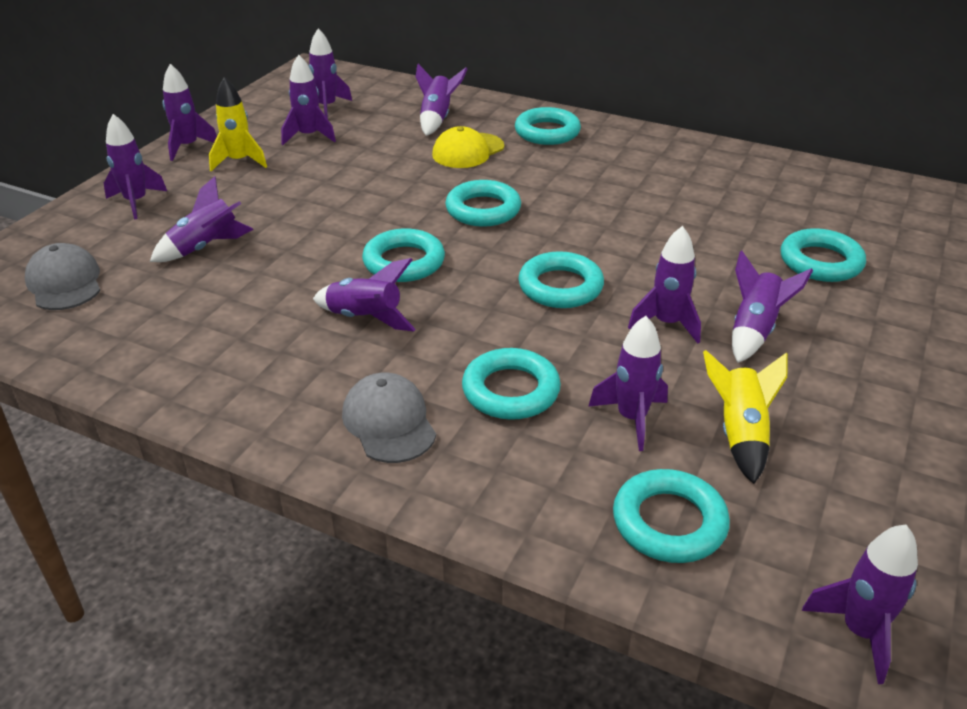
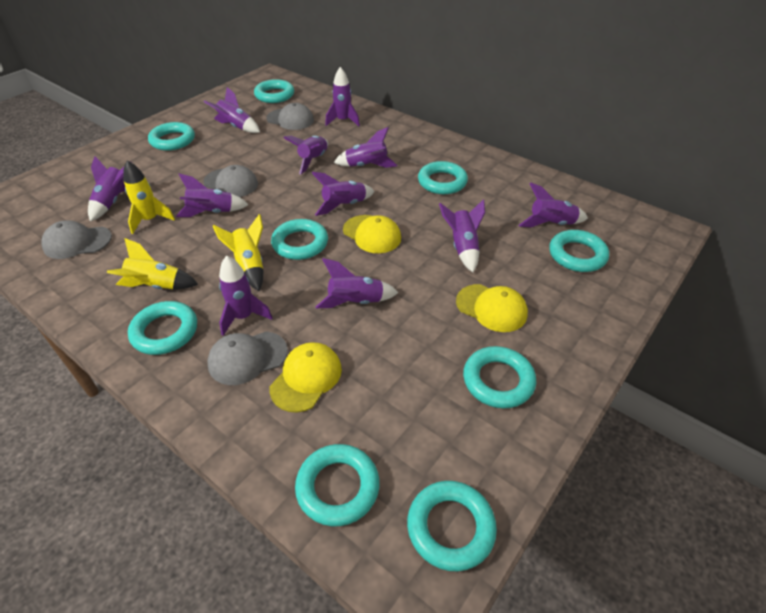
grey cap: [25,243,100,310] [342,373,436,463] = 2 -> [41,221,112,259] [203,165,258,197] [207,331,288,385] [266,103,314,130] = 4
turquoise ring: [362,229,445,282] [445,180,521,227] [462,348,561,420] [515,107,581,145] [518,251,604,308] [613,469,730,563] [781,228,866,282] = 7 -> [128,301,197,355] [148,122,195,151] [254,79,294,103] [271,219,328,260] [295,444,380,526] [407,481,497,571] [418,161,468,194] [463,346,536,408] [549,230,609,272] = 9
yellow cap: [432,126,504,168] = 1 -> [269,342,342,413] [343,215,401,253] [456,284,528,332] = 3
yellow rocket: [209,77,267,171] [703,350,788,484] = 2 -> [107,238,198,289] [123,160,175,234] [213,214,263,291] = 3

